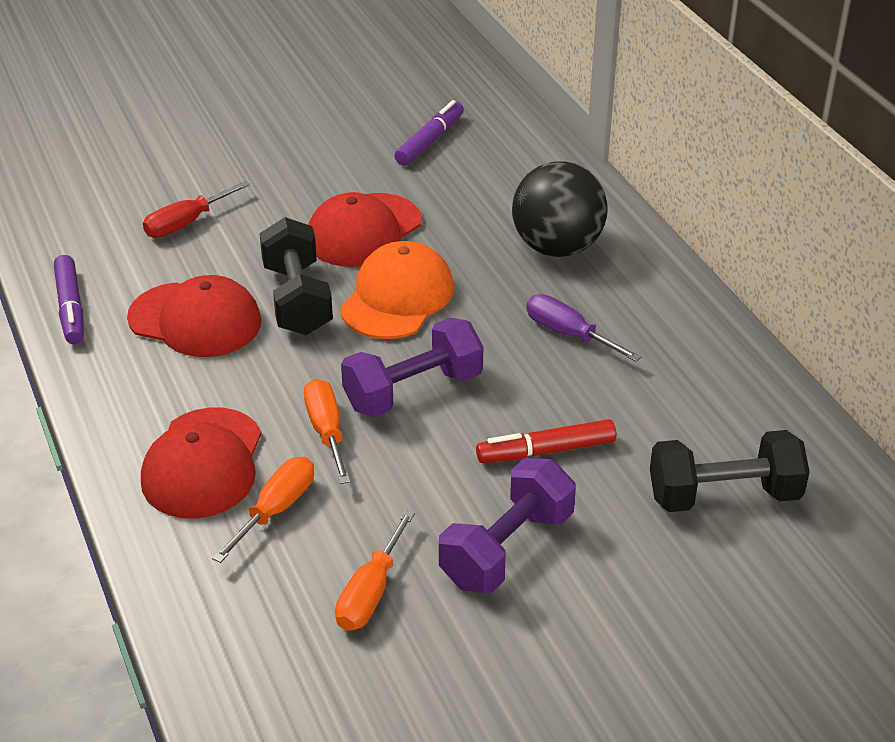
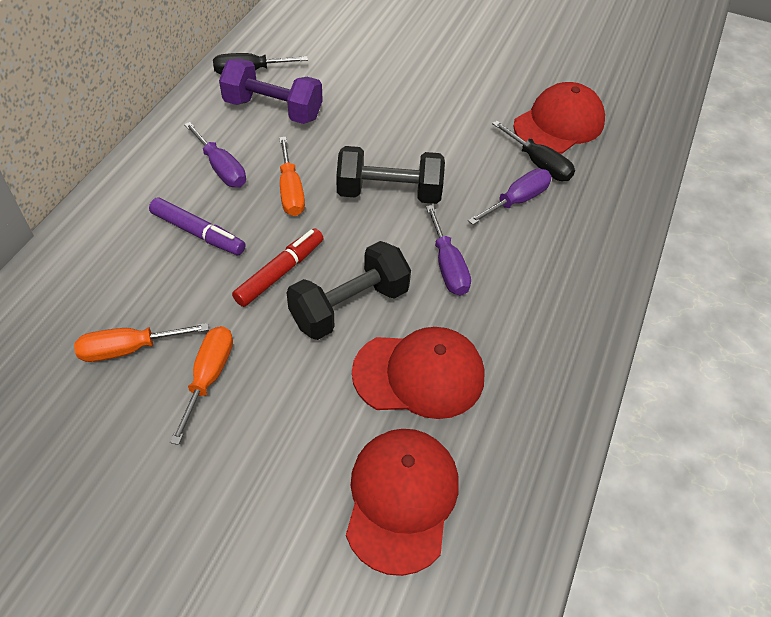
black ball: [512,161,608,257] = 1 -> none = 0
black screwdriver: none = 0 -> [213,53,308,74] [492,120,575,181] = 2
orange cap: [340,241,454,339] = 1 -> none = 0
purple dumbbell: [341,317,483,417] [439,458,576,593] = 2 -> [219,59,323,124] = 1
purple marker: [54,255,84,344] [394,100,464,166] = 2 -> [149,197,245,255] = 1
purple screwdriver: [526,294,642,362] = 1 -> [184,122,246,187] [426,205,471,296] [468,169,552,225] = 3
red screwdriver: [143,181,250,238] = 1 -> none = 0

